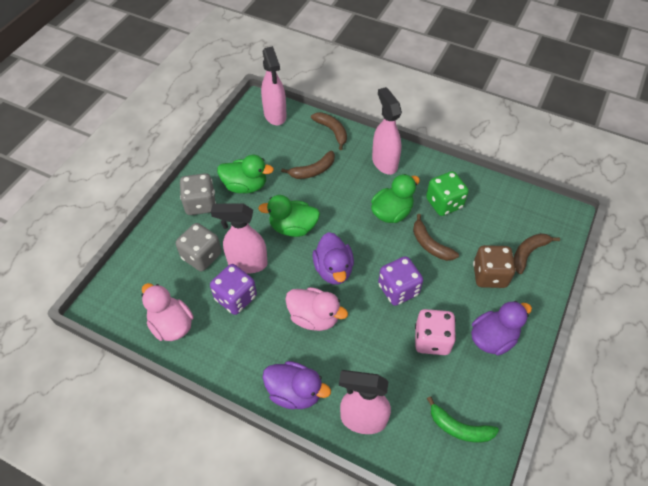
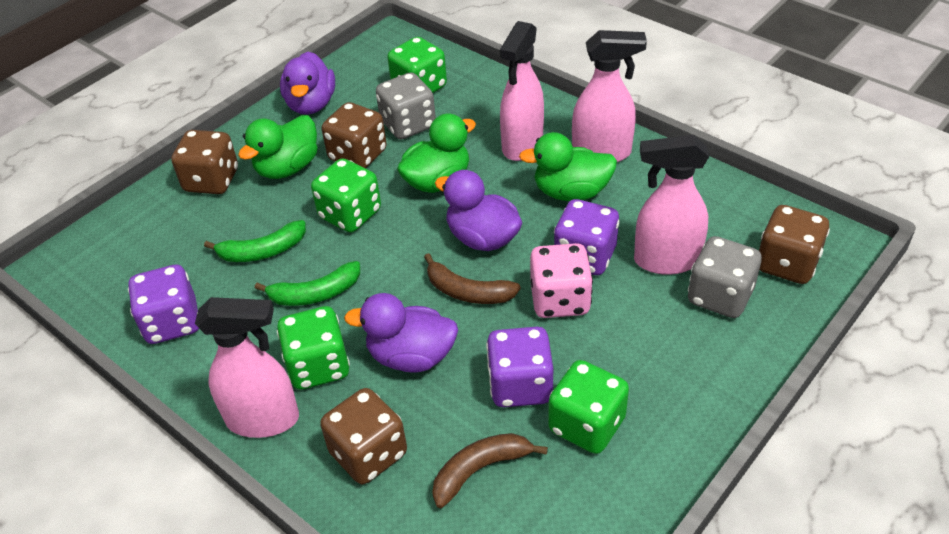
brown banana: [281,151,335,179] [311,112,347,150] [413,214,459,261] [513,233,560,274] = 4 -> [424,253,521,304] [432,433,548,508] = 2
brown dice: [473,245,516,288] = 1 -> [171,130,238,194] [320,388,407,484] [322,102,387,168] [759,205,830,284] = 4
green banana: [427,396,499,443] = 1 -> [204,220,306,262] [255,261,360,306] = 2
green dice: [426,171,469,216] = 1 -> [277,306,350,390] [311,158,381,233] [387,37,447,93] [548,360,629,454] = 4
pink duck: [141,283,194,341] [285,287,348,331] = 2 -> none = 0
purple dice: [210,264,257,315] [378,256,423,306] = 2 -> [128,265,199,344] [486,327,553,407] [554,199,620,275] = 3

